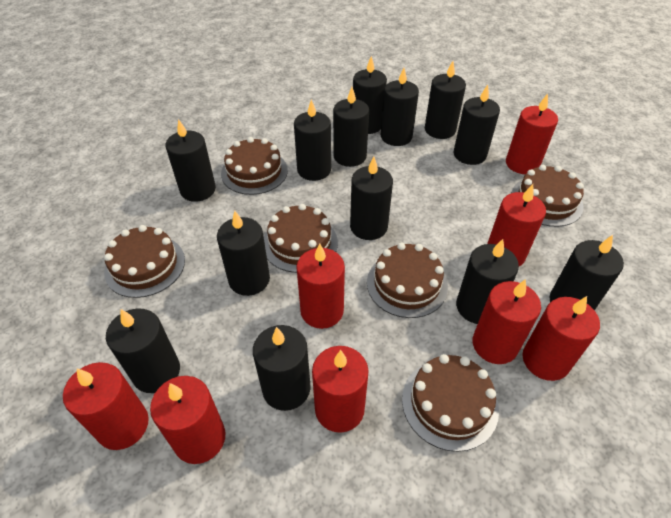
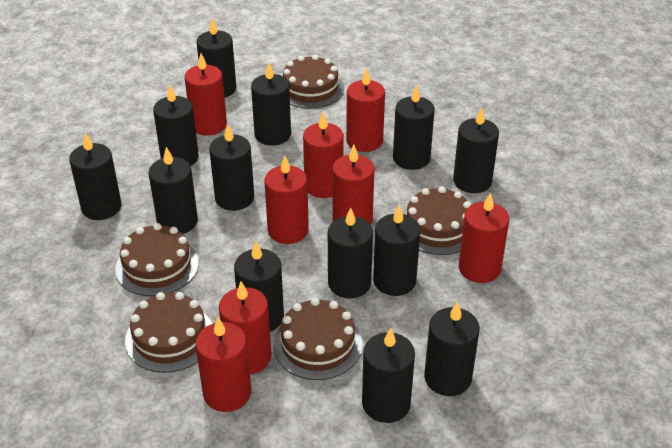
brown cake: [104,225,185,298] [221,137,288,195] [264,204,338,273] [367,243,448,318] [402,354,499,452] [511,165,584,227] = 6 -> [115,223,199,296] [125,292,212,373] [273,298,363,380] [283,55,344,109] [403,186,471,255] = 5

